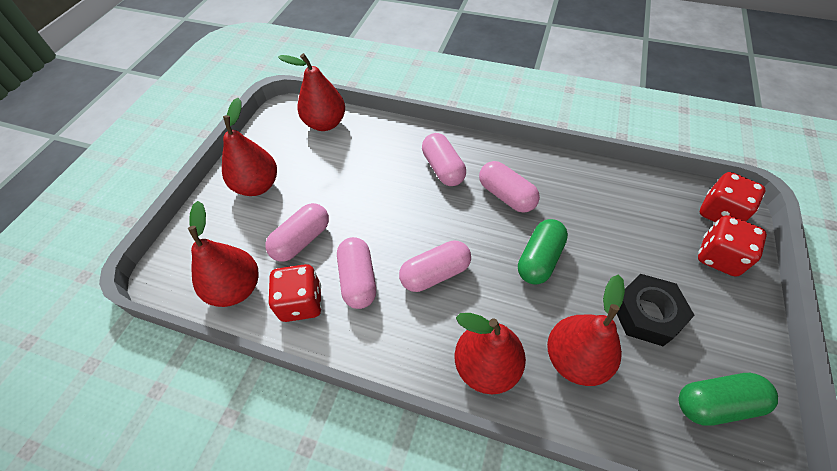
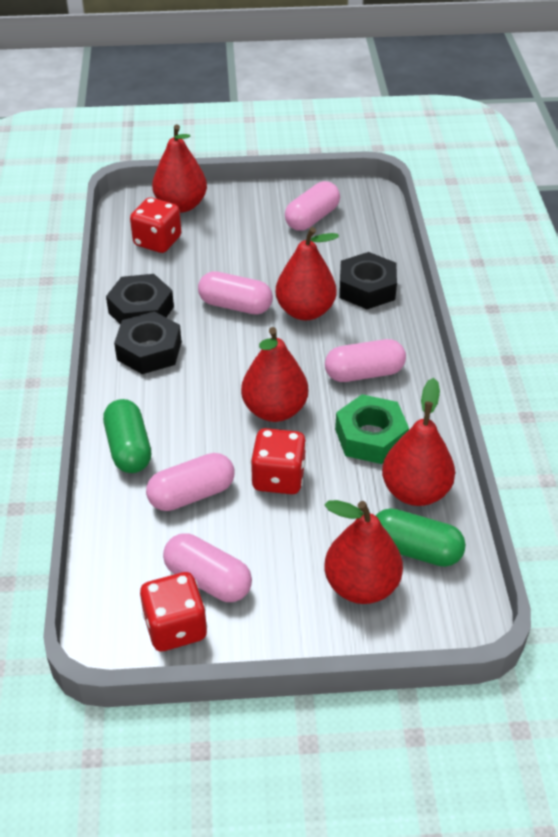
black nut: [617,274,695,346] = 1 -> [106,274,174,325] [114,311,182,374] [339,252,397,309] = 3
green nut: none = 0 -> [335,394,409,464] = 1

